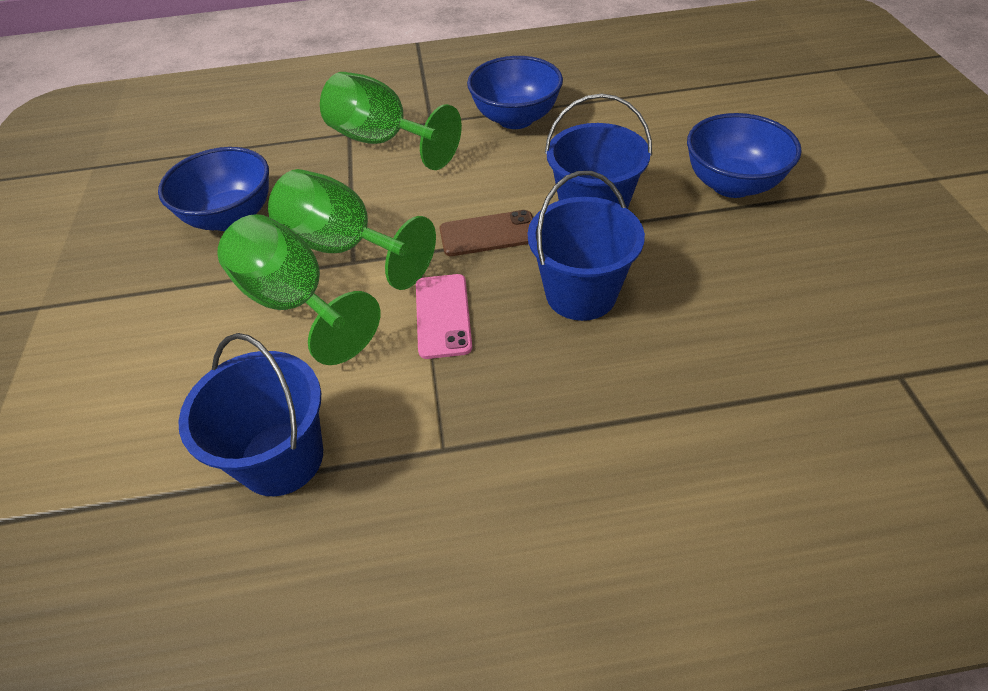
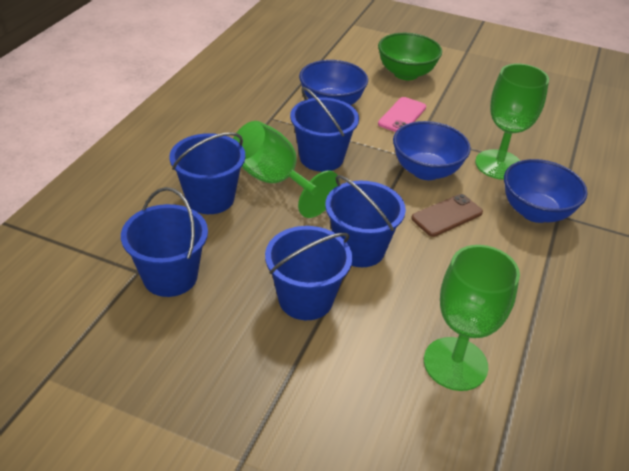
blue bucket: [179,333,323,496] [528,171,645,321] [545,94,652,209] = 3 -> [121,187,208,297] [169,132,245,214] [265,226,352,320] [290,87,359,172] [325,175,406,267] = 5
green bowl: none = 0 -> [378,33,442,80] = 1

